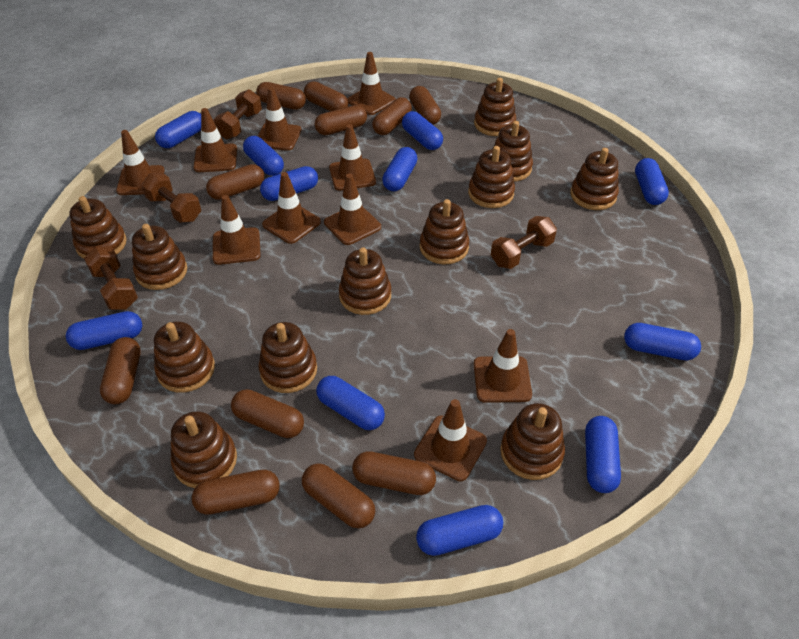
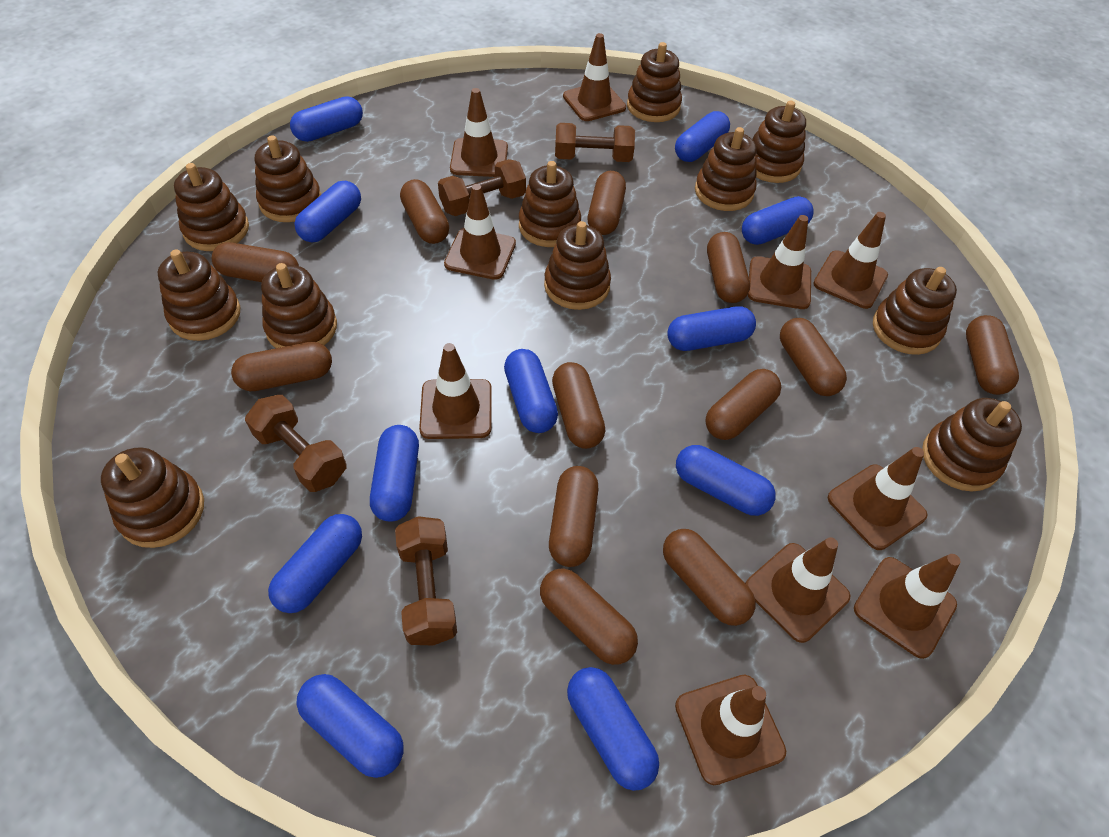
brown capsule: [100,337,141,404] [192,470,280,514] [206,164,265,200] [231,389,304,438] [256,82,306,110] [302,463,375,528] [304,81,348,111] [314,105,367,135] [352,451,436,495] [372,97,412,135] [409,86,441,125] = 11 -> [212,242,299,282] [231,342,332,391] [400,179,449,244] [540,568,638,665] [549,466,598,567] [552,362,605,449] [588,171,626,235] [663,529,756,626] [705,369,781,440] [707,232,750,303] [780,318,847,396] [966,315,1019,395] = 12

